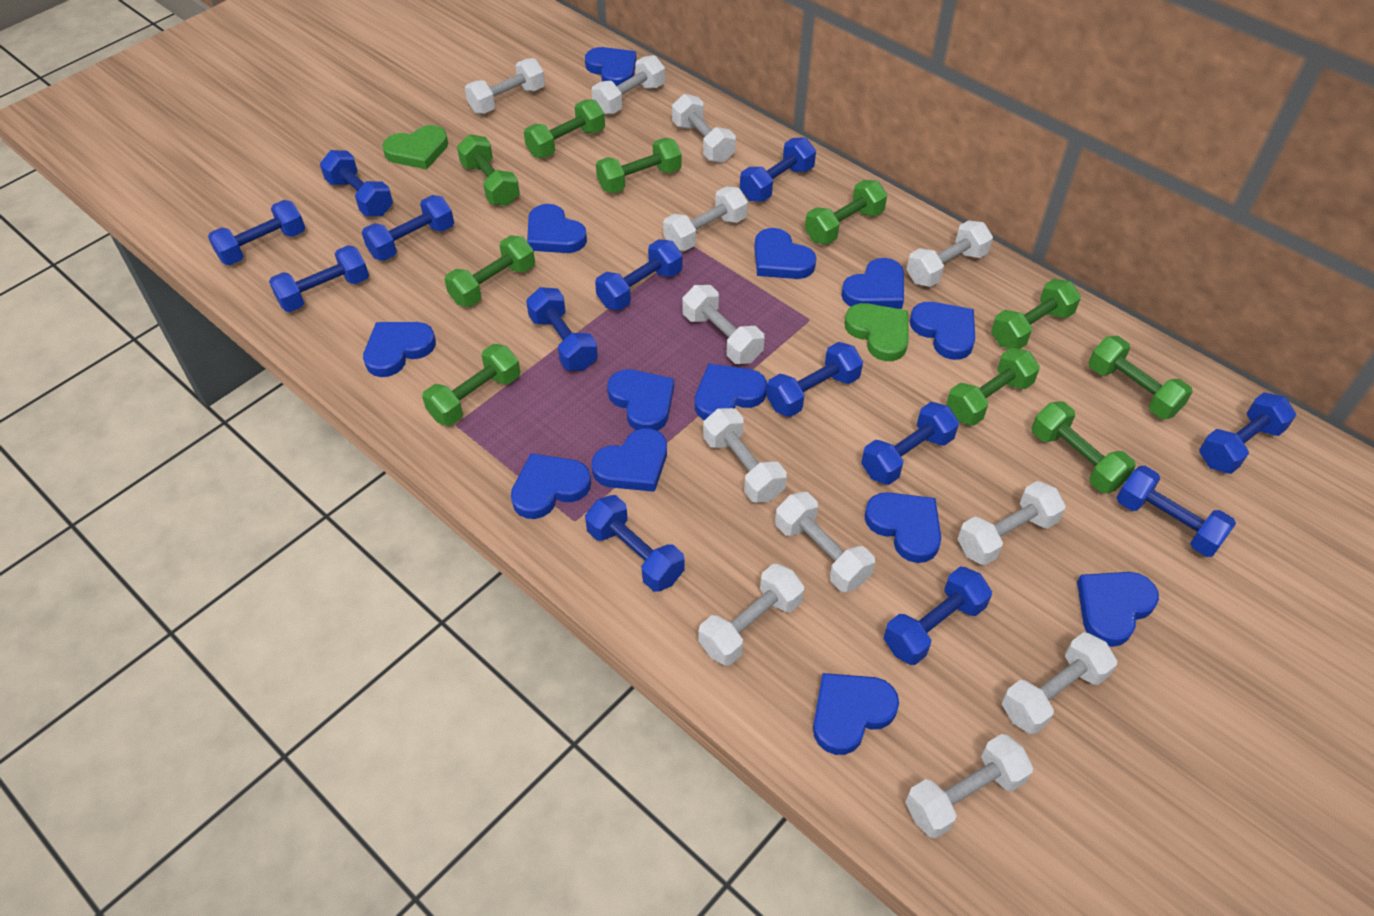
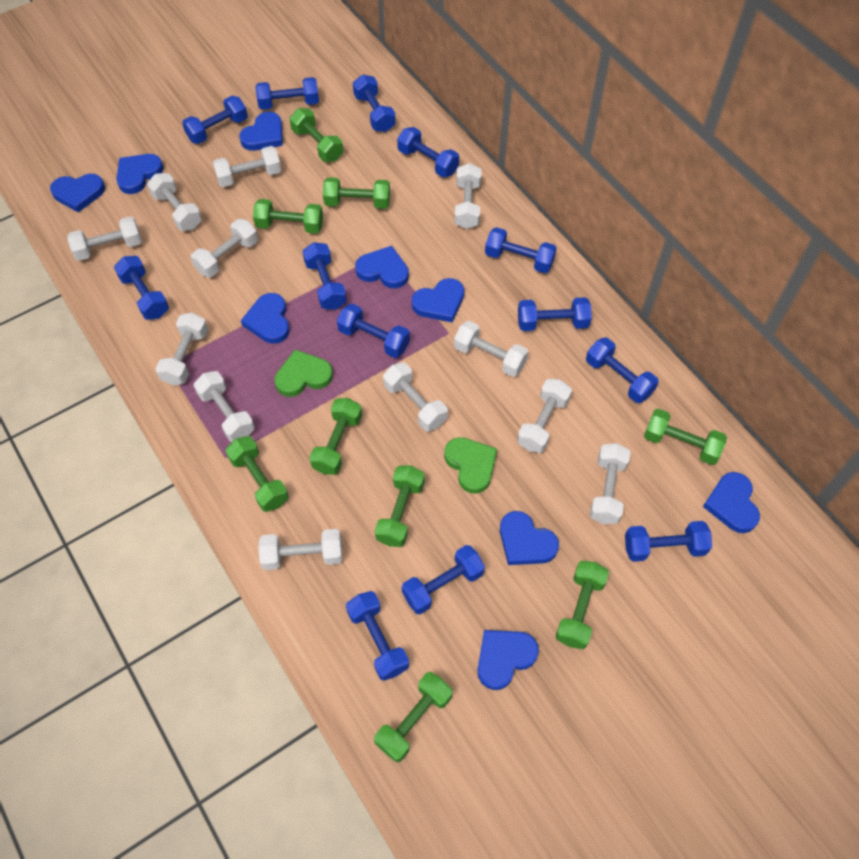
blue heart: [363,322,436,377] [511,453,591,519] [527,204,587,253] [585,47,637,86] [592,428,667,492] [607,369,674,431] [695,364,767,420] [754,228,816,279] [813,673,899,755] [841,258,904,309] [864,492,941,563] [910,302,975,360] [1077,572,1159,647] = 13 -> [50,174,105,212] [116,154,164,194] [239,112,283,151] [241,293,290,344] [355,246,409,288] [412,278,464,322] [477,630,539,690] [500,511,559,565] [703,472,760,533] = 9
green dumbbell: [422,344,520,426] [444,235,535,307] [457,134,520,206] [524,99,605,158] [596,138,682,193] [805,180,887,244] [946,347,1040,426] [991,279,1081,349] [1031,401,1136,493] [1088,336,1193,419] = 10 -> [226,436,288,512] [253,199,323,234] [290,108,343,162] [309,398,362,475] [323,177,390,209] [374,672,453,763] [375,466,425,547] [556,561,609,649] [644,409,727,465] = 9

